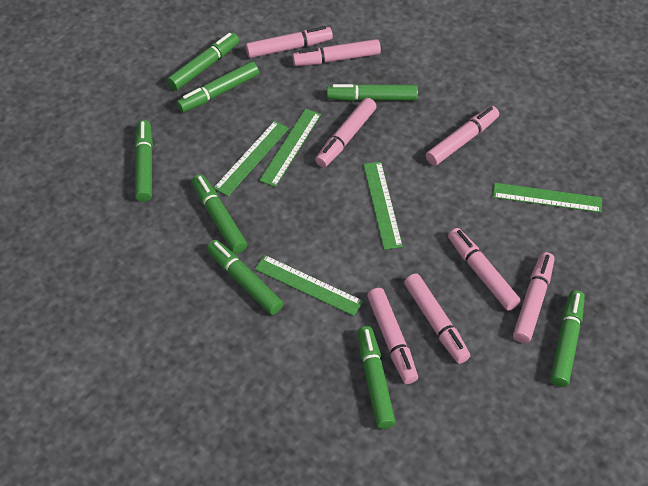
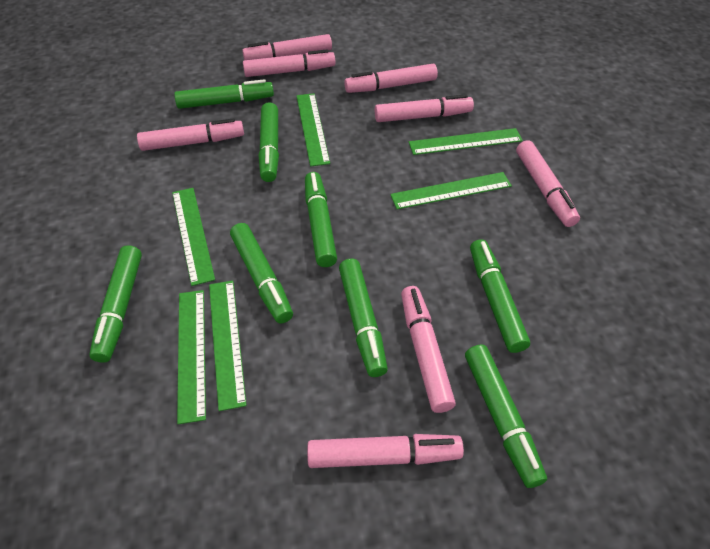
green ruler: [213,121,289,196] [255,255,363,316] [259,109,321,187] [363,162,403,250] [493,183,602,213] = 5 -> [172,188,215,286] [177,290,206,424] [209,281,247,411] [297,93,330,166] [390,172,512,209] [409,128,523,155] = 6

